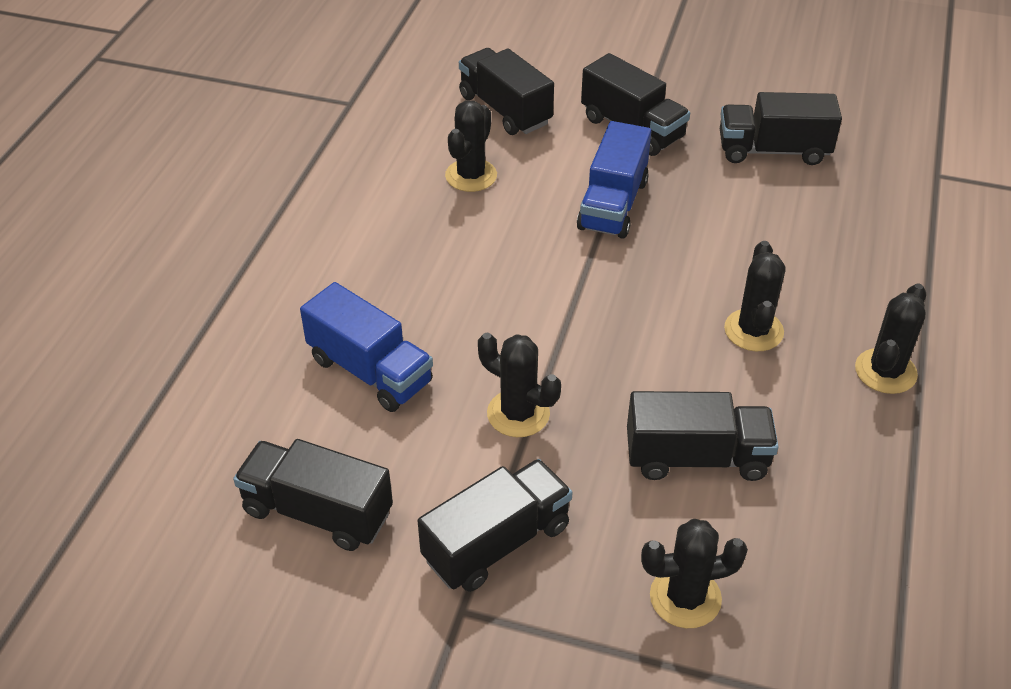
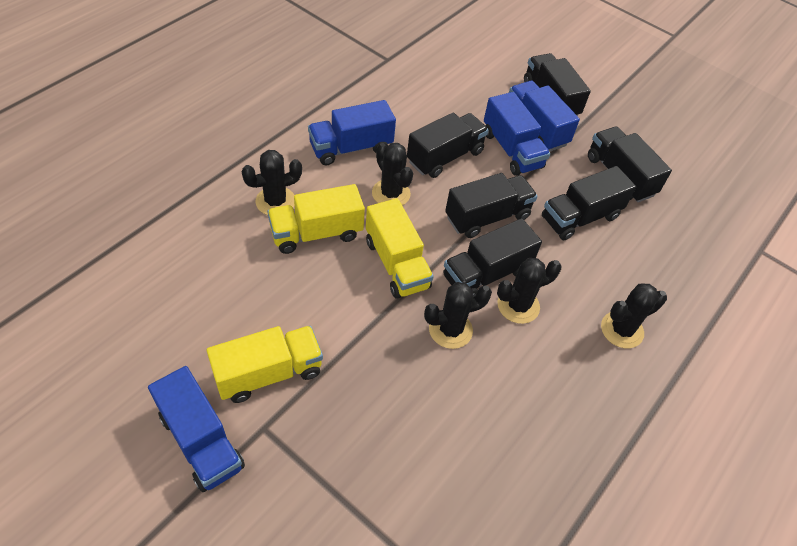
blue truck: [300,282,433,412] [577,121,651,239] = 2 -> [148,366,245,492] [308,100,396,165] [484,92,550,176] [509,81,580,151] = 4
yellow truck: none = 0 -> [207,326,323,403] [267,184,365,254] [366,198,434,299] = 3

